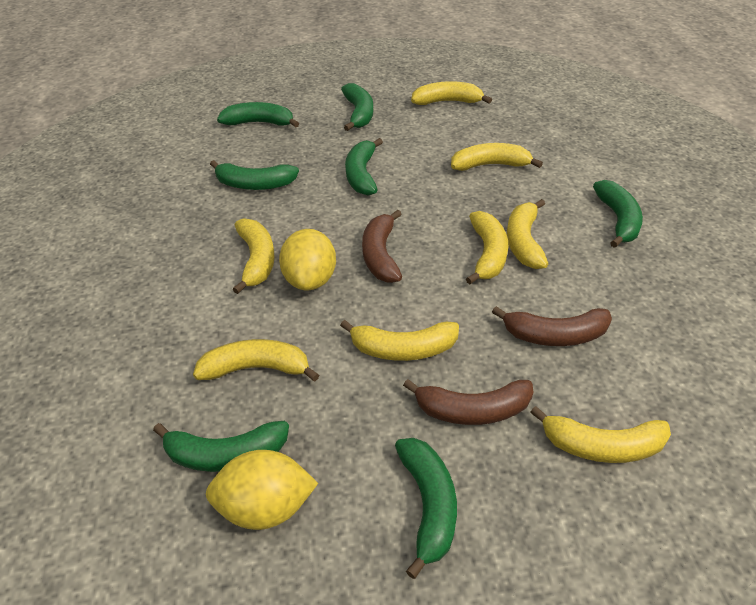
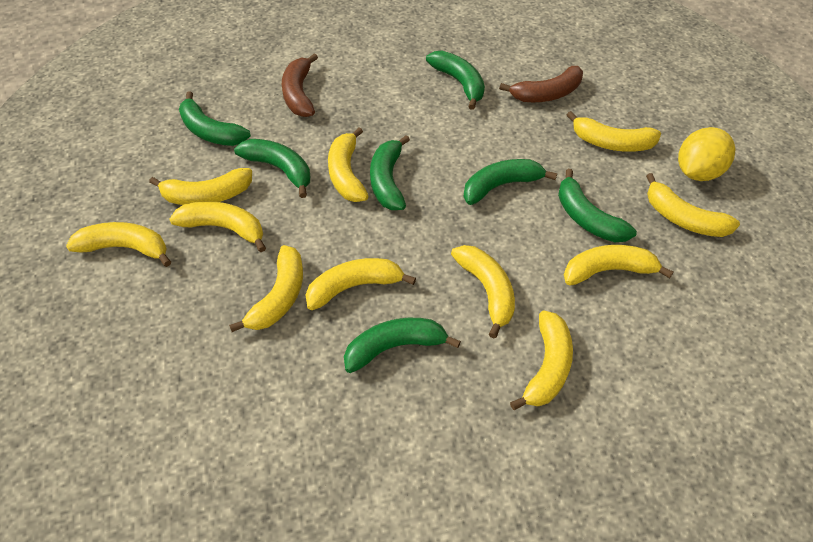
brown banana: [362,210,402,283] [403,379,533,425] [492,306,612,346] = 3 -> [282,53,318,117] [499,66,583,102] = 2
yellow banana: [193,339,319,382] [233,218,275,294] [340,320,459,361] [411,81,492,105] [451,143,543,171] [466,211,508,284] [507,199,548,269] [530,406,671,463] = 8 -> [66,222,171,267] [149,168,252,205] [169,201,266,252] [229,245,303,332] [306,258,416,310] [328,127,369,202] [451,245,515,338] [510,310,573,410] [564,245,673,285] [567,111,661,152] [646,173,740,237] = 11
yellow lemon: [206,450,318,530] [279,229,336,291] = 2 -> [678,127,735,181] = 1

